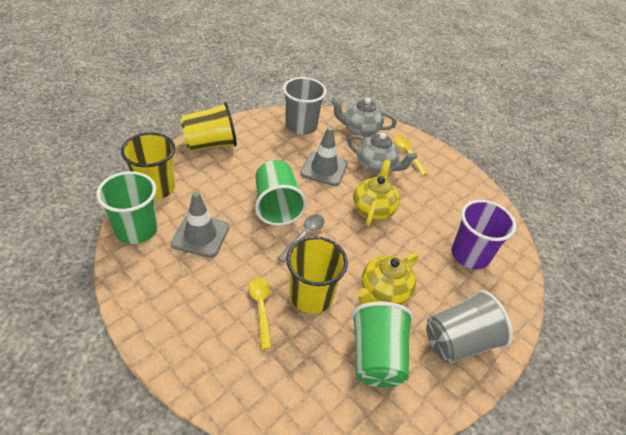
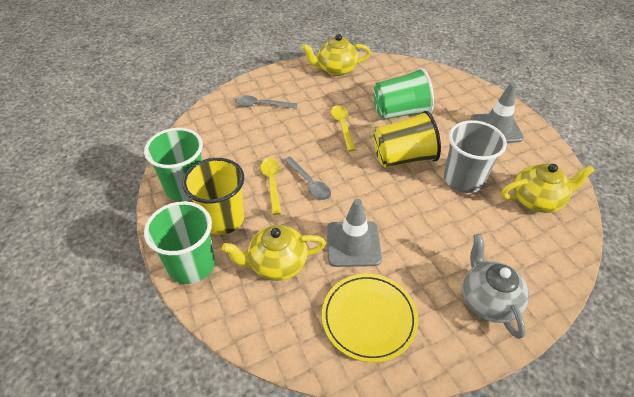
grey cup: [283,77,326,135] [426,290,513,363] = 2 -> [444,120,507,193] = 1
grey spoon: [277,214,325,263] = 1 -> [235,95,297,109] [284,156,331,200] = 2
grey teapot: [331,98,397,137] [347,133,417,174] = 2 -> [462,234,529,339] = 1
purple cup: [451,200,516,269] = 1 -> none = 0
yellow cup: [121,132,175,200] [180,102,237,151] [286,236,348,313] = 3 -> [182,158,245,235] [374,111,441,168] = 2
yellow plate: none = 0 -> [322,274,418,362] = 1
yellow teapot: [353,160,400,226] [358,253,418,305] = 2 -> [222,225,326,281] [302,34,371,76] [502,164,595,213] = 3

